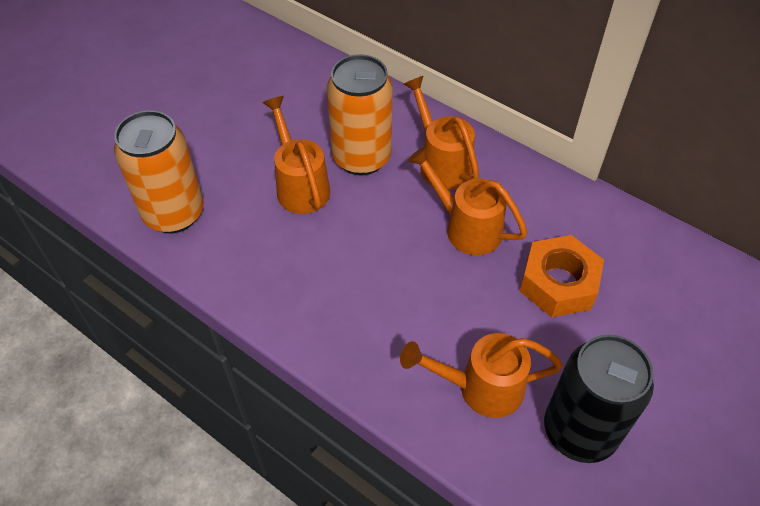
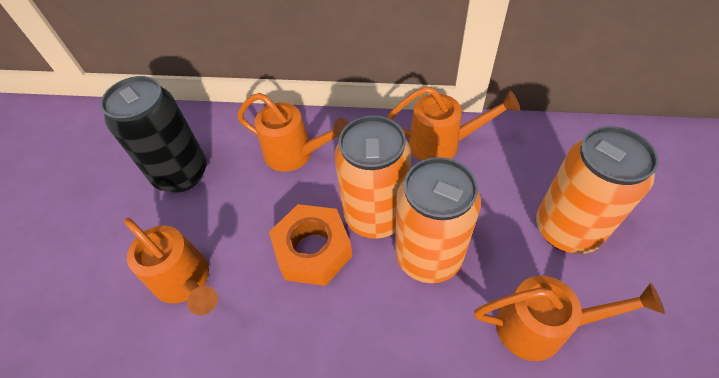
orange can: [114,110,204,233] [327,54,393,176] = 2 -> [334,116,411,239] [395,157,481,283] [536,126,659,254] = 3

